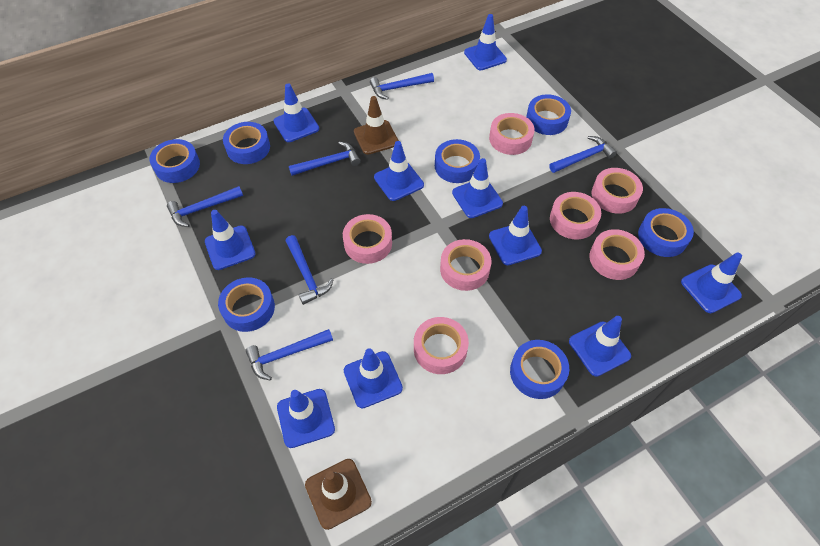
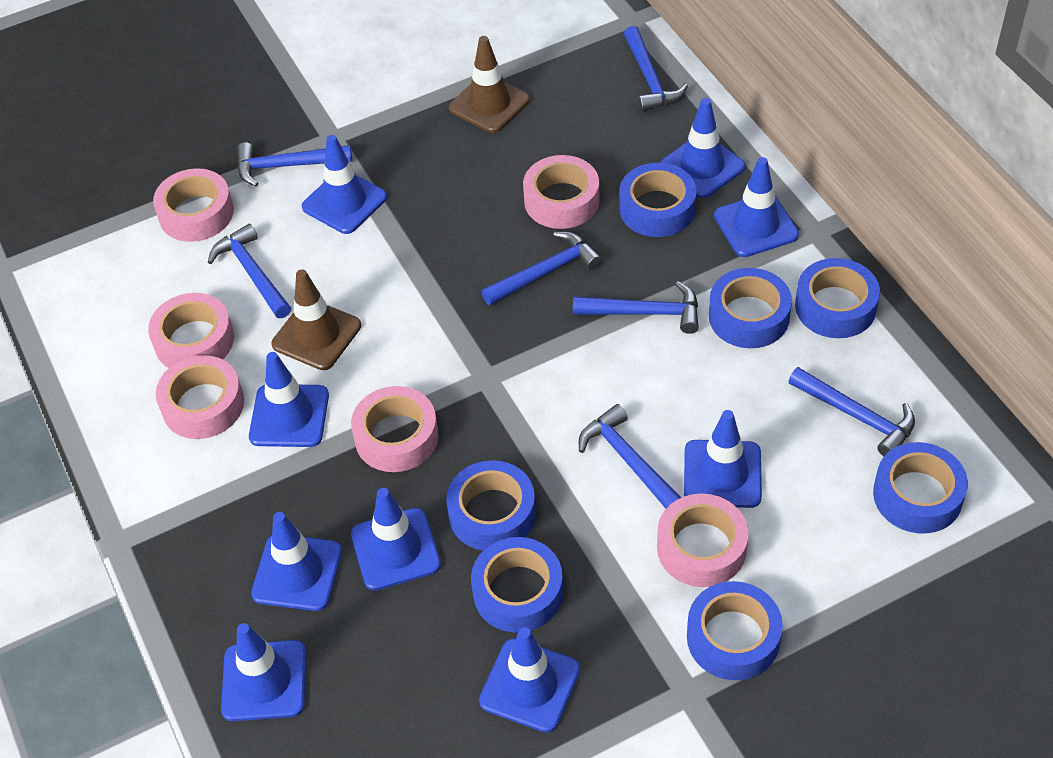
blue hammer: [167,186,243,227] [245,329,333,380] [286,235,333,305] [289,142,360,176] [370,73,434,100] [549,136,617,173] = 6 -> [208,224,291,318] [237,142,352,187] [481,231,602,306] [573,281,699,334] [579,404,681,509] [624,26,688,112] [788,367,915,456] = 7
blue traffic cone: [205,210,256,270] [274,83,319,142] [277,389,335,448] [344,348,403,408] [374,141,424,201] [452,158,503,218] [464,14,507,70] [489,206,542,265] [569,316,631,376] [681,252,742,313] = 10 -> [221,623,306,721] [249,352,329,447] [251,512,342,611] [302,135,387,234] [351,488,441,591] [479,627,580,732] [660,98,745,198] [684,410,762,508] [714,157,799,257] = 9
pink tape: [343,214,392,264] [414,317,469,374] [440,239,491,291] [489,113,535,155] [550,192,601,240] [589,229,645,280] [592,168,643,214] = 7 -> [148,293,234,368] [153,168,234,242] [156,355,244,439] [351,386,439,472] [523,155,600,229] [657,494,749,587] = 6

